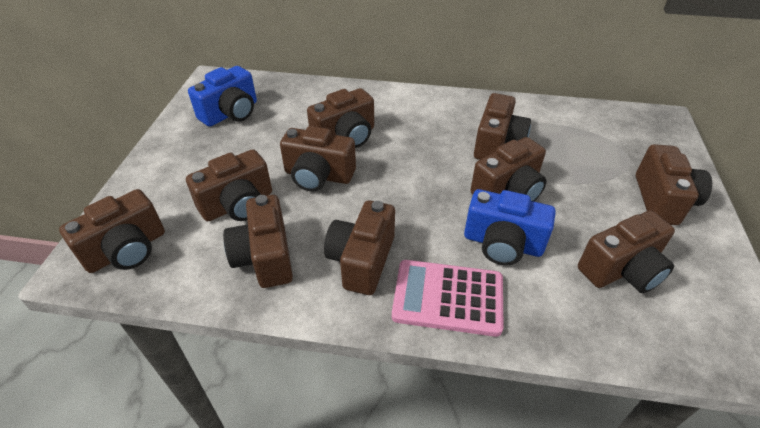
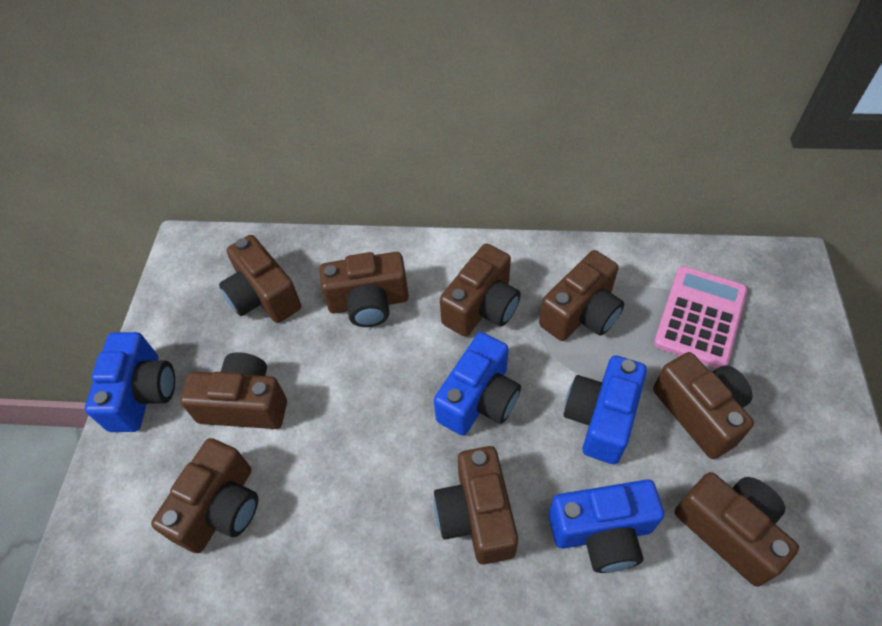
blue camera: [188,66,257,127] [464,189,556,265] = 2 -> [85,332,175,432] [434,332,521,436] [549,480,664,573] [564,355,647,464] = 4
brown camera: [59,189,165,273] [186,149,272,221] [223,195,293,288] [280,126,356,192] [307,88,374,148] [324,200,395,295] [470,137,547,201] [474,93,531,160] [578,210,675,293] [636,144,712,225] = 10 -> [151,438,258,553] [180,352,287,429] [219,235,301,323] [319,252,409,327] [434,446,518,564] [440,243,521,337] [539,250,624,341] [653,352,754,459] [675,472,799,587] = 9

